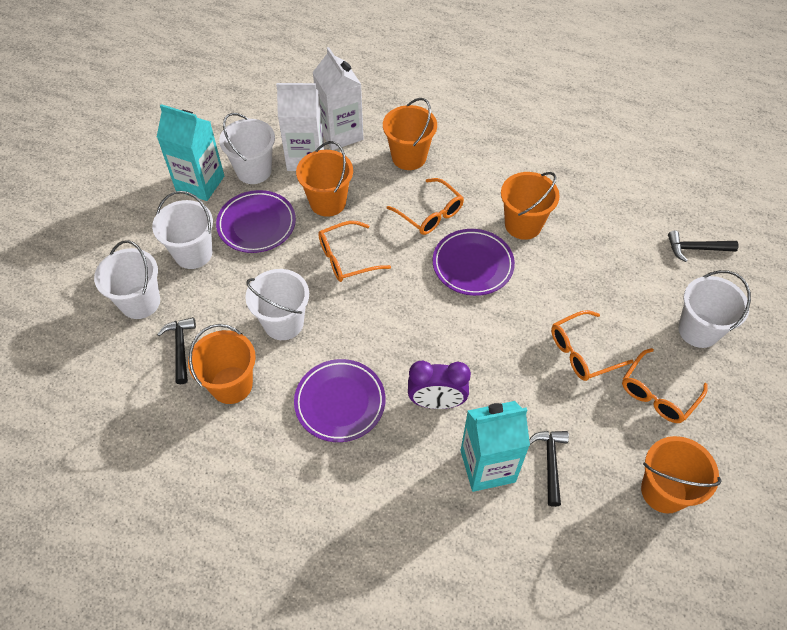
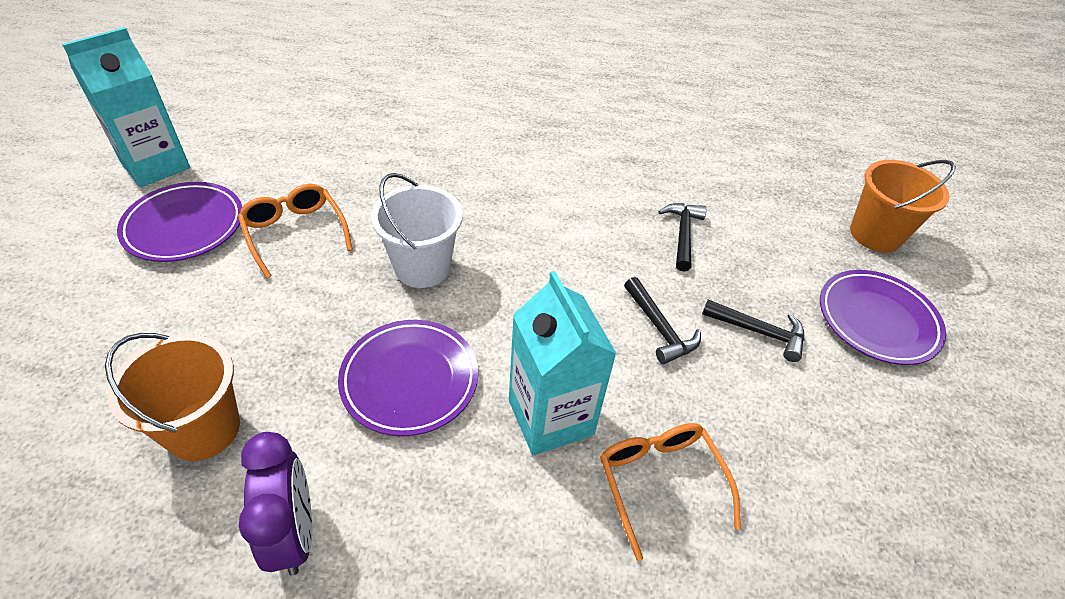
orange bucket: [188,324,256,404] [296,141,353,217] [383,98,437,170] [501,172,560,240] [641,436,722,513] = 5 -> [105,333,240,461] [850,160,956,252] = 2
orange glasses: [318,221,391,282] [387,178,464,235] [551,310,634,381] [622,348,708,423] = 4 -> [238,184,353,278] [600,423,741,561] = 2
white bucket: [94,240,160,319] [152,191,213,269] [219,113,275,184] [245,269,309,340] [678,270,751,348] = 5 -> [371,173,463,288] = 1
white carton: [276,83,324,171] [312,47,364,150] = 2 -> none = 0

